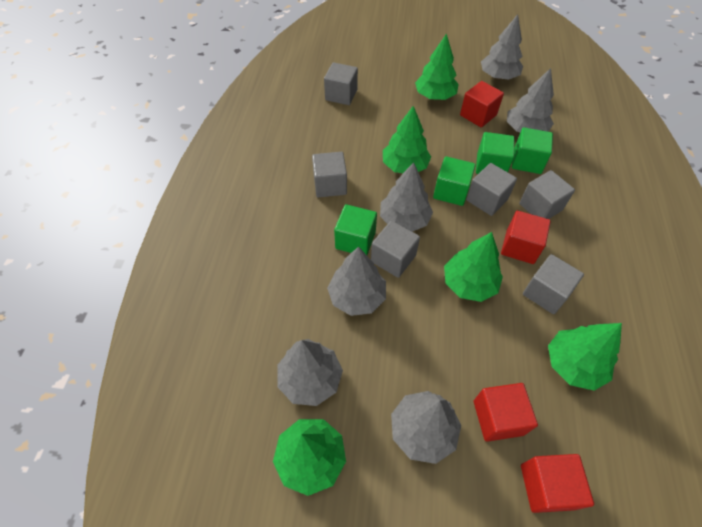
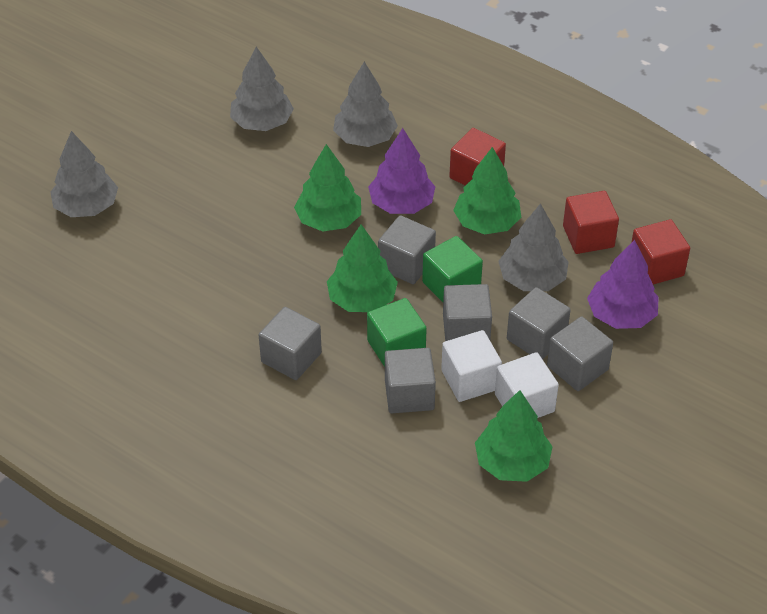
green cube: [334,204,377,255] [433,156,476,206] [476,132,515,174] [512,127,553,174] = 4 -> [367,298,427,367] [422,236,483,302] = 2
green tree: [273,419,346,496] [383,106,431,173] [415,33,459,100] [444,232,503,302] [548,323,622,391] = 5 -> [294,144,361,231] [327,224,398,312] [453,147,521,235] [475,390,553,482] = 4
grey tree: [277,339,343,406] [327,246,386,316] [380,162,433,232] [391,391,461,464] [481,14,523,80] [507,68,554,132] = 6 -> [50,131,118,217] [230,47,294,131] [333,62,398,147] [498,203,569,291] = 4
purple tree: none = 0 -> [368,128,436,214] [587,240,659,329] = 2
red cube: [460,81,504,127] [474,383,538,442] [501,211,551,264] [521,454,594,513] = 4 -> [449,128,506,186] [563,191,619,254] [631,219,690,284] = 3
white cube: none = 0 -> [441,330,502,402] [495,352,559,418] = 2

